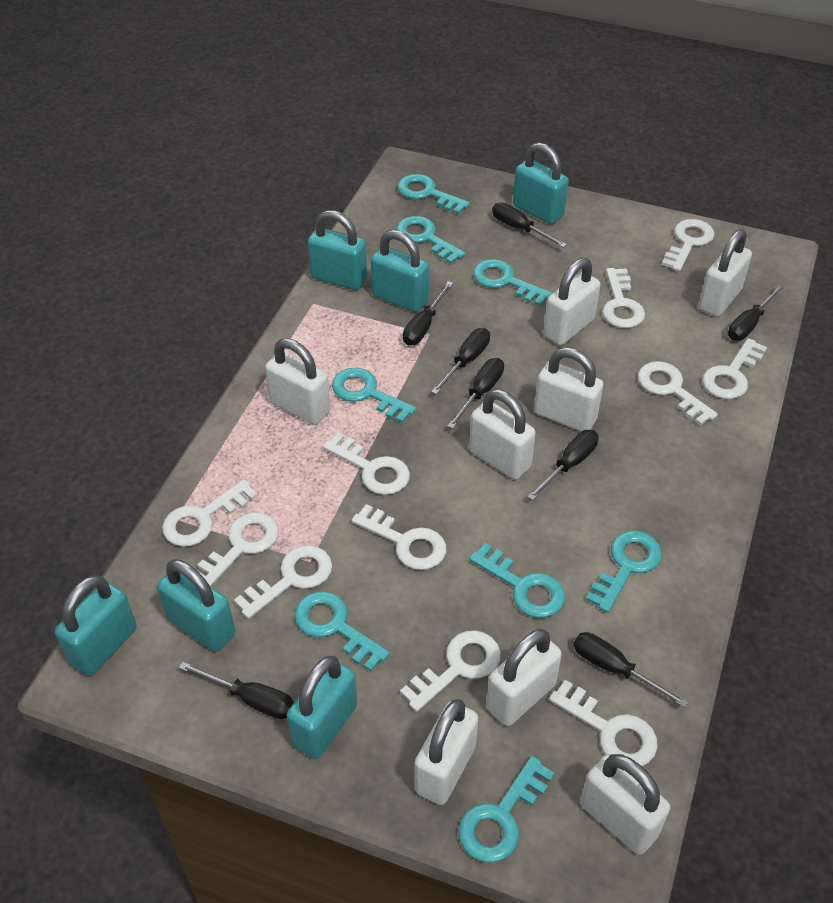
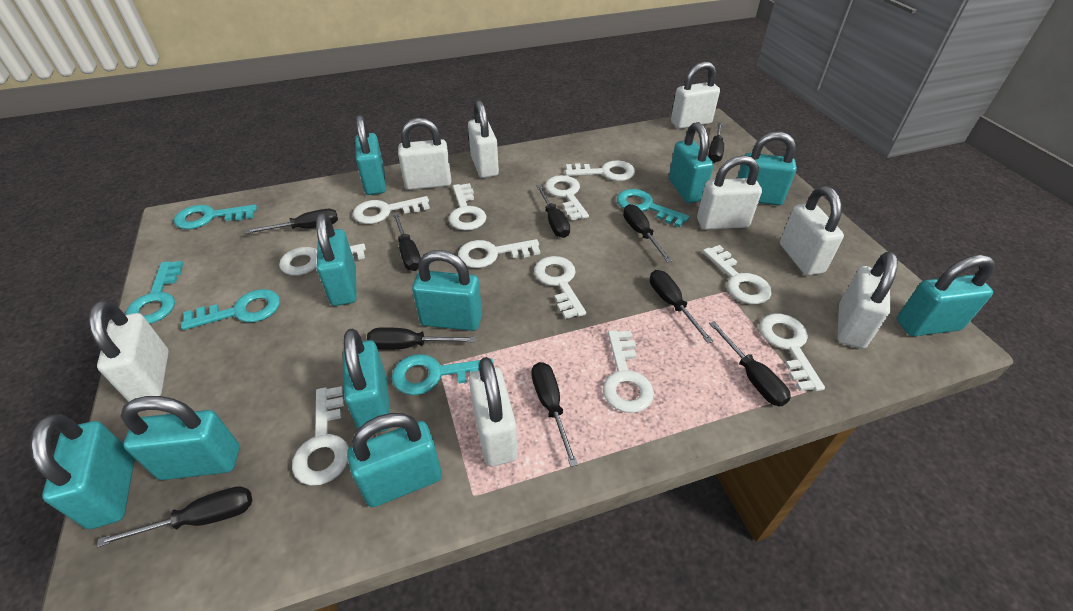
black screwdriver: [179,662,294,719] [403,281,453,345] [431,328,490,395] [447,358,504,429] [492,203,567,248] [528,430,599,501] [574,632,688,708] [728,284,784,341] = 8 -> [97,486,252,547] [246,209,338,234] [367,327,476,350] [393,213,421,271] [531,362,578,467] [536,184,570,238] [623,204,672,263] [650,270,713,343] [708,122,724,163] [709,321,791,406] = 10
turquoise key: [294,591,389,671] [332,368,416,423] [396,216,465,264] [398,174,470,214] [458,756,555,863] [469,543,565,618] [473,259,552,306] [586,531,662,613] = 8 -> [125,261,184,324] [174,205,257,229] [181,289,280,330] [392,354,494,395] [617,189,689,227] = 5
turquoise padlock: [55,575,137,676] [157,559,235,652] [287,656,358,759] [308,210,367,290] [371,230,429,312] [513,142,569,224] = 6 -> [30,414,135,529] [121,396,240,480] [316,213,357,306] [343,329,390,432] [347,413,442,507] [355,115,386,195] [412,250,482,331] [669,122,714,203] [737,132,797,205] [897,255,995,336] = 10

